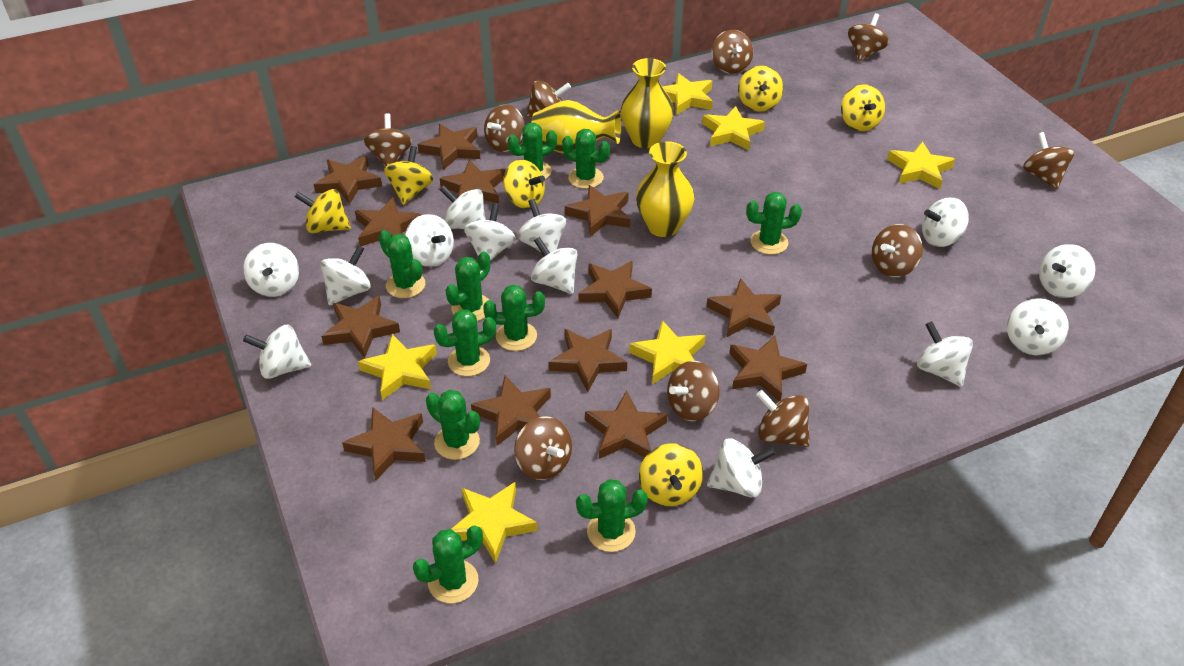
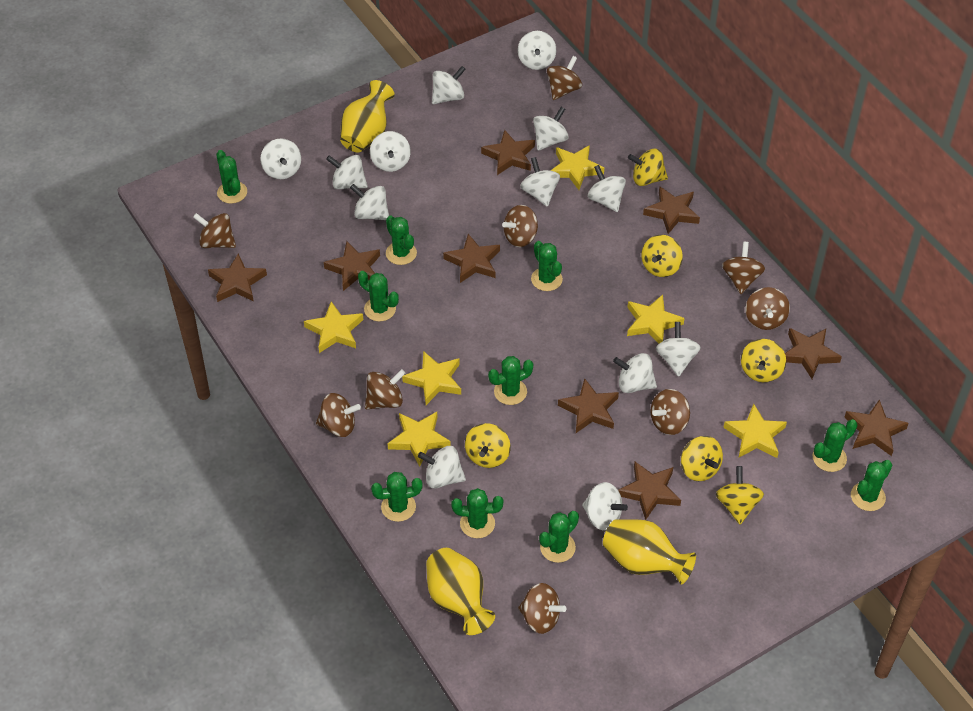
brown spinning top: [364,113,412,167] [484,105,525,152] [514,416,572,480] [526,80,571,118] [667,361,720,421] [712,30,753,74] [756,390,810,447] [848,13,889,62] [872,224,923,277] [1023,132,1074,189] = 10 -> [193,213,236,248] [316,393,361,437] [365,369,405,409] [502,205,538,247] [518,583,566,634] [547,56,582,100] [650,389,690,435] [722,242,765,294] [745,287,790,330] = 9
brown star: [314,156,382,205] [321,296,400,358] [342,407,426,480] [355,197,422,246] [418,124,480,170] [440,160,505,204] [471,376,551,446] [548,329,627,392] [565,185,630,237] [578,261,652,318] [585,390,667,459] [707,278,781,337] [729,336,807,401] = 13 -> [208,253,267,302] [324,241,380,291] [443,234,500,283] [481,130,535,175] [558,378,619,433] [618,461,681,520] [643,186,700,234] [785,328,842,379] [845,399,909,456] = 9

